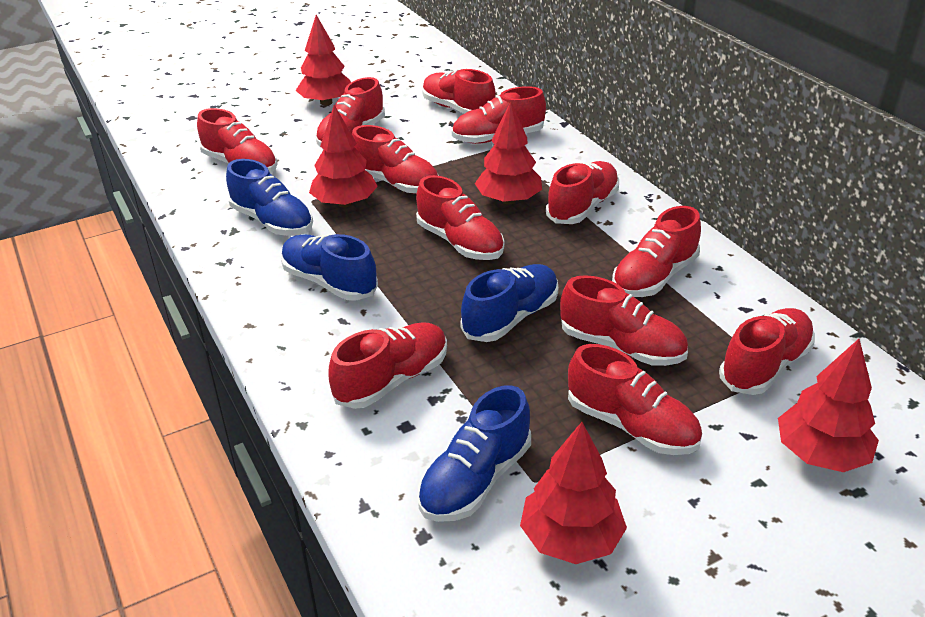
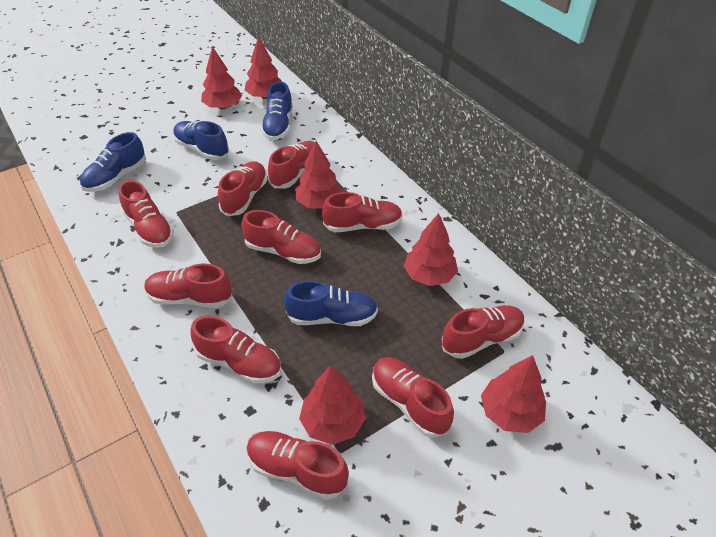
red shoe: [197,108,278,173] [315,77,385,146] [329,322,447,409] [352,125,439,194] [416,175,504,260] [422,69,496,114] [452,86,546,144] [546,161,619,224] [560,275,688,366] [568,344,702,455] [612,206,701,297] [719,308,815,395] = 12 -> [119,180,174,248] [144,264,232,308] [190,316,282,384] [218,161,268,216] [241,210,321,264] [247,431,349,500] [268,141,315,189] [322,192,403,232] [372,357,454,438] [442,305,525,359] = 10
red tree: [296,15,351,106] [309,105,378,207] [474,101,542,204] [520,422,627,564] [778,339,879,472] = 5 -> [201,46,242,109] [245,36,282,99] [295,141,343,209] [299,365,366,445] [404,213,458,286] [481,355,546,433] = 6

